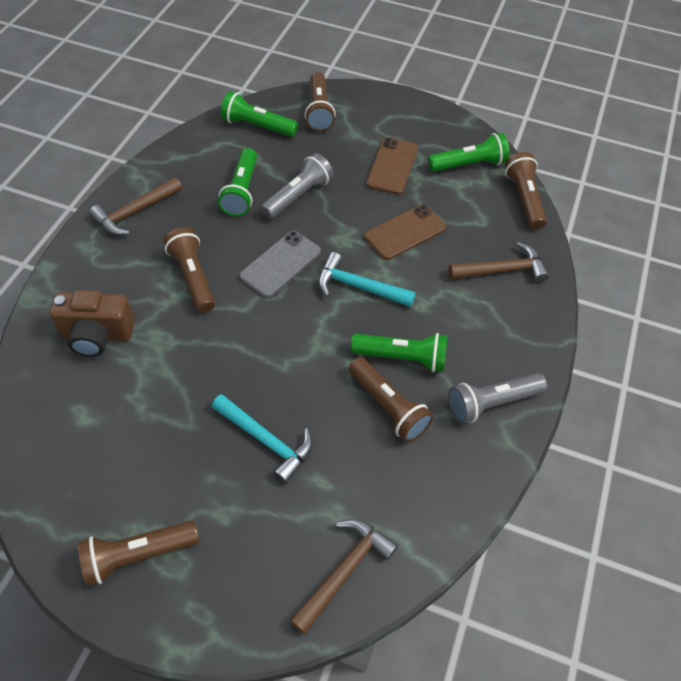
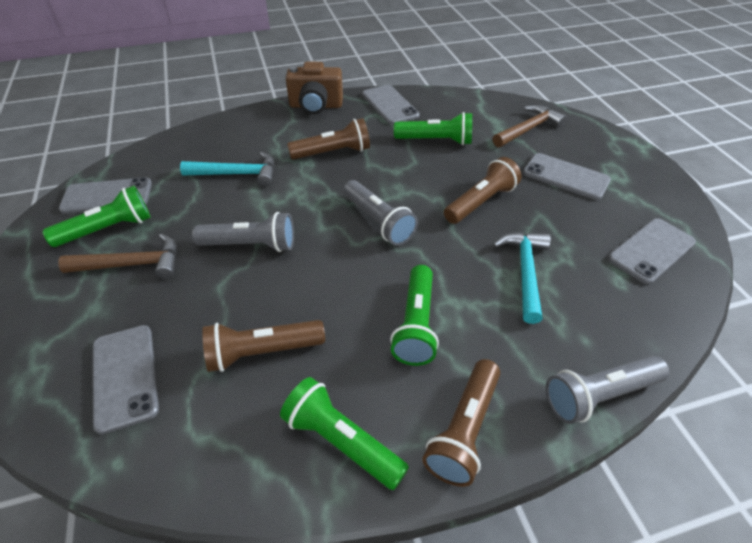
brown flashlight: [78,520,199,586] [164,227,215,313] [305,72,336,132] [348,357,433,442] [504,152,547,230] = 5 -> [202,320,325,372] [287,118,370,160] [423,359,500,487] [444,157,521,224] = 4
brown hammer: [89,177,182,235] [289,519,398,635] [448,242,549,283] = 3 -> [58,234,177,279] [493,105,567,147] = 2
brown phone: [364,204,446,260] [366,137,418,195] = 2 -> none = 0
grey flashlight: [261,153,333,219] [448,373,547,424] = 2 -> [192,212,294,252] [343,180,418,246] [546,356,669,424] = 3
grey phone: [239,231,321,298] = 1 -> [59,177,152,214] [93,325,159,434] [362,85,420,125] [523,153,611,200] [608,219,696,284] = 5

